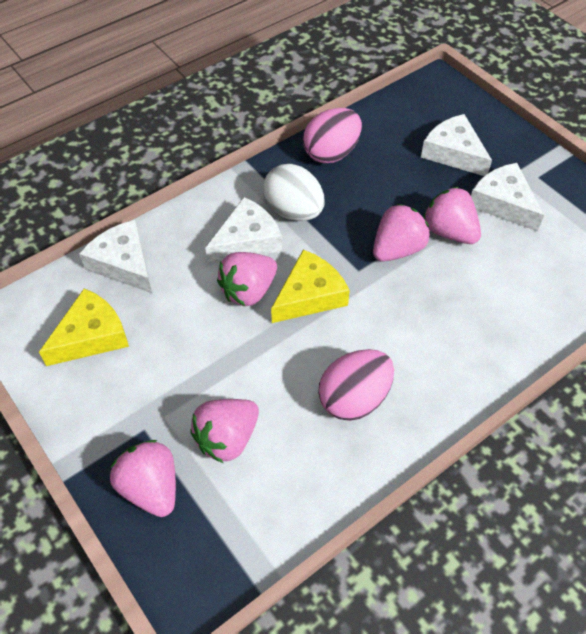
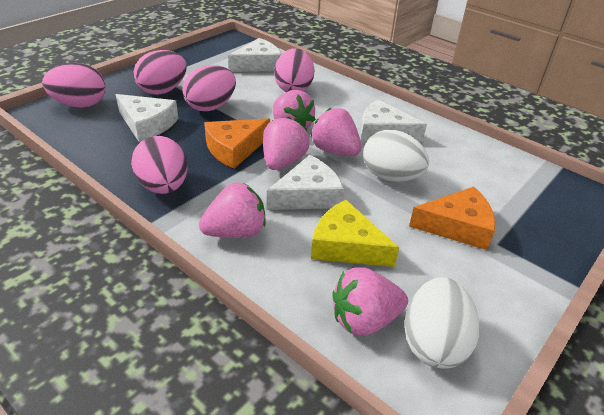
orange cheese: none = 0 -> [204,118,270,169] [409,186,495,250] = 2
pink egg: [303,108,362,163] [318,349,394,421] = 2 -> [42,63,105,108] [131,136,188,194] [134,50,187,95] [182,65,236,111] [274,48,314,92] = 5
white egg: [263,164,325,221] = 1 -> [363,130,429,182] [404,277,479,368] = 2
yellow cheese: [39,288,129,366] [271,250,350,323] = 2 -> [311,200,399,267] = 1

